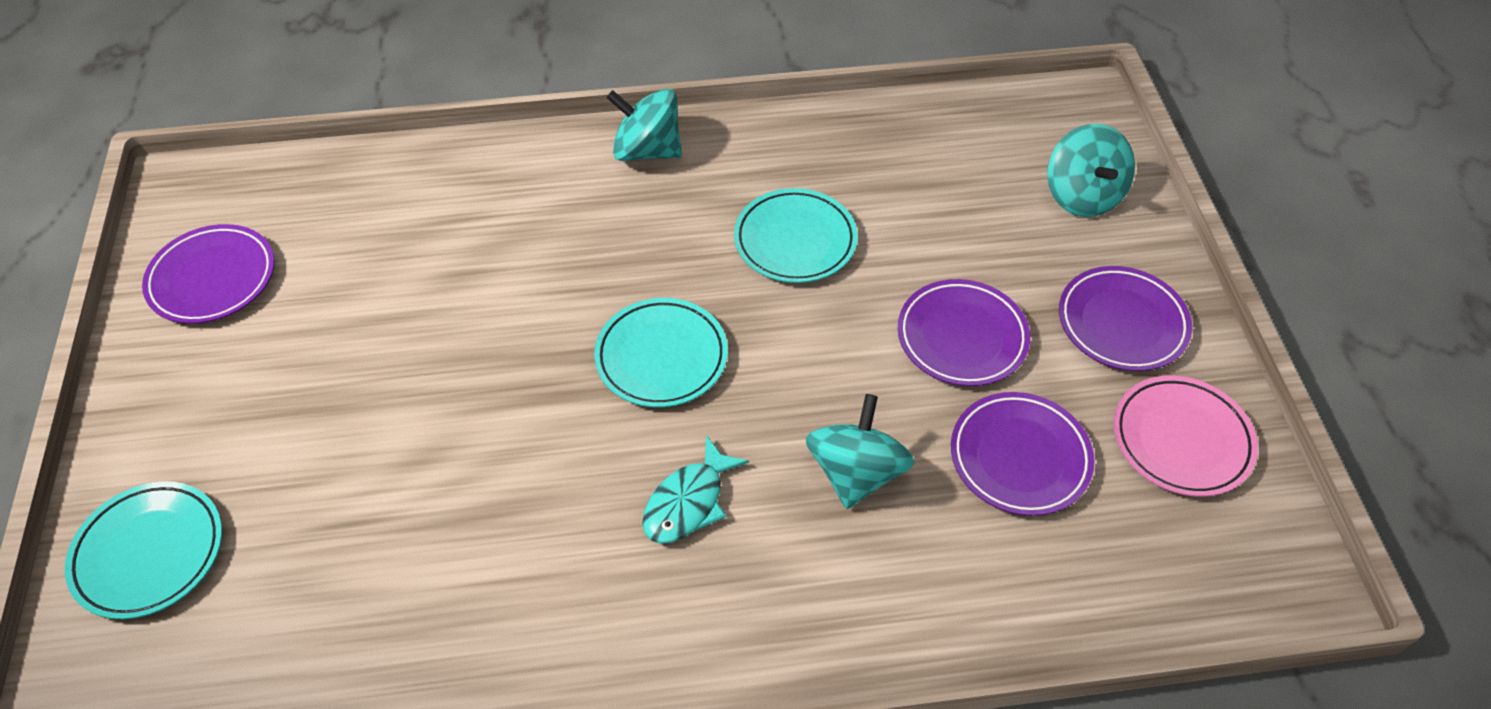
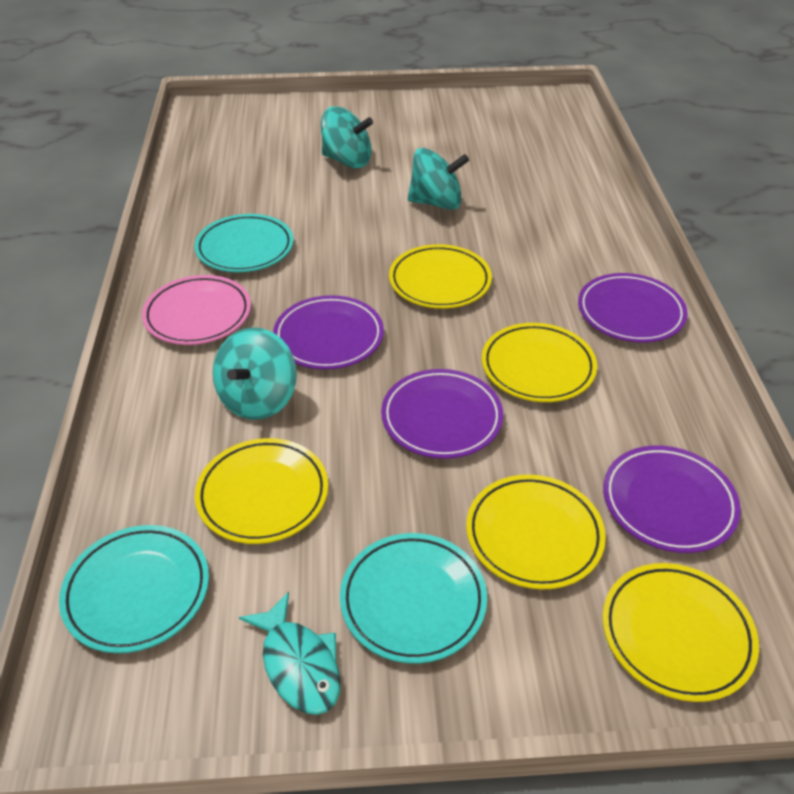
yellow plate: none = 0 -> [195,438,328,544] [389,244,492,309] [466,474,606,590] [482,323,597,402] [602,563,759,702] = 5

